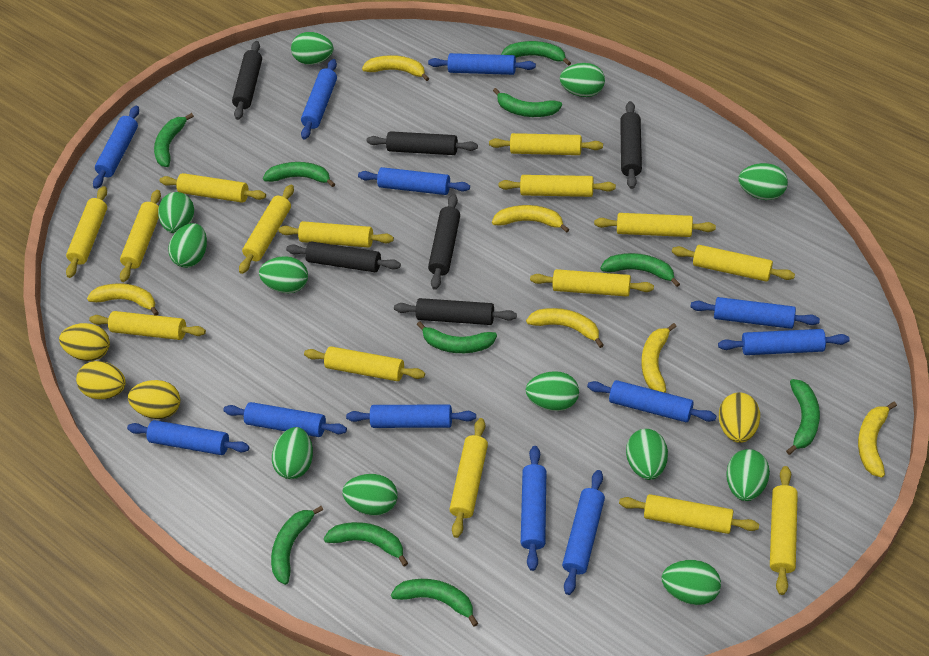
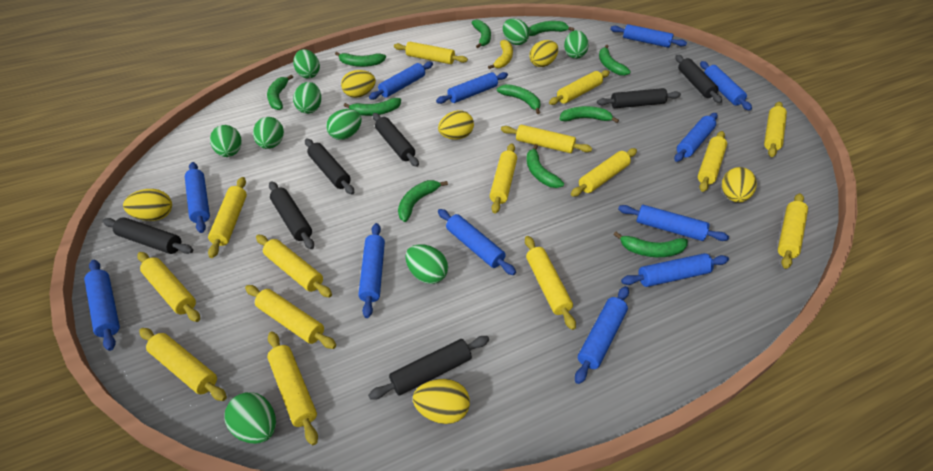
black rolling pin: [232,41,262,120] [286,241,401,272] [367,131,478,155] [394,298,517,325] [428,194,460,290] [620,101,642,189] = 6 -> [103,217,193,254] [269,181,314,249] [305,139,354,195] [368,336,489,400] [373,113,419,167] [597,88,681,108] [675,55,722,103] = 7
green banana: [154,113,194,167] [263,162,335,187] [271,506,323,585] [324,522,408,566] [391,579,478,627] [417,321,497,353] [493,88,562,117] [501,41,571,66] [600,253,680,287] [786,379,820,455] = 10 -> [267,75,293,110] [335,52,386,67] [344,98,401,116] [398,180,448,222] [471,19,491,48] [497,84,541,114] [526,144,564,188] [529,21,574,36] [559,106,619,123] [599,45,631,76] [613,232,688,257] = 11
green egg: [158,192,194,233] [168,223,207,268] [259,256,308,293] [272,427,313,479] [291,32,333,65] [342,474,398,516] [526,371,579,411] [560,63,605,97] [626,429,668,480] [662,560,721,605] [726,449,770,501] [739,163,788,200] = 12 -> [210,125,241,157] [224,392,276,444] [253,117,284,149] [293,49,320,79] [293,82,321,114] [326,109,362,140] [405,244,448,284] [503,18,529,45] [564,30,589,59] = 9
yellow banana: [87,283,159,316] [362,55,429,81] [492,205,570,233] [526,308,604,348] [642,323,677,393] [858,402,897,478] = 6 -> [488,40,513,69] = 1
yellow egg: [59,323,110,361] [76,361,126,399] [128,380,180,419] [719,392,760,443] = 4 -> [123,189,172,221] [341,70,376,98] [413,379,470,424] [438,110,474,140] [530,40,558,67] [722,167,757,203] = 6

